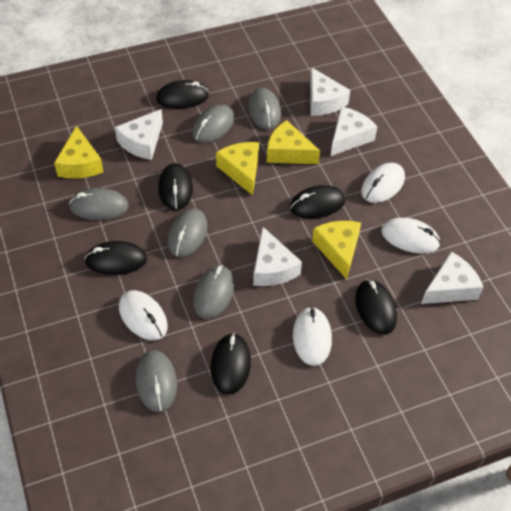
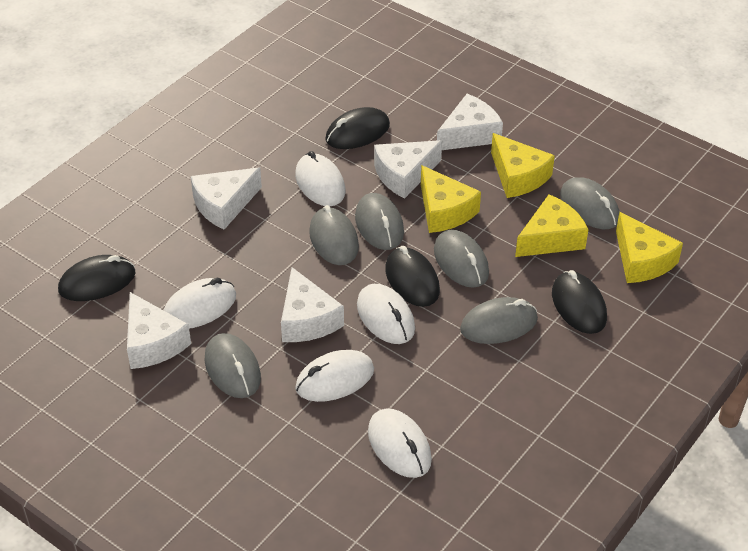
black mouse: [84,241,147,275] [156,80,209,109] [158,163,193,210] [210,333,251,395] [290,185,345,219] [355,279,397,335] = 6 -> [58,255,136,301] [325,107,390,149] [385,246,440,307] [552,270,607,334] = 4
white mouse: [119,290,168,340] [293,306,332,366] [361,163,405,203] [381,218,441,254] = 4 -> [164,278,236,329] [295,151,345,206] [295,350,374,402] [357,284,415,344] [368,408,432,478] = 5

